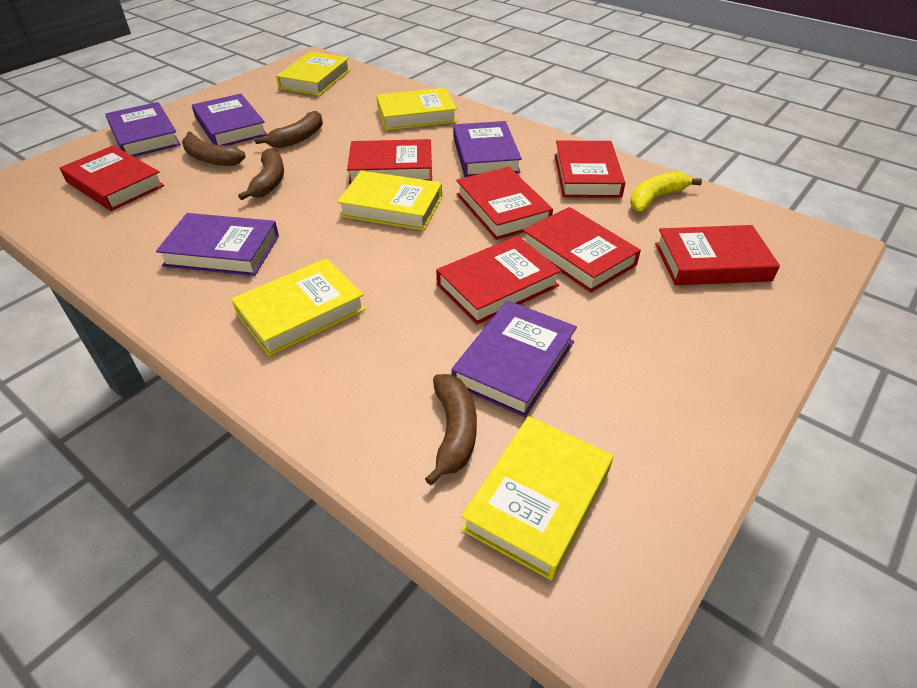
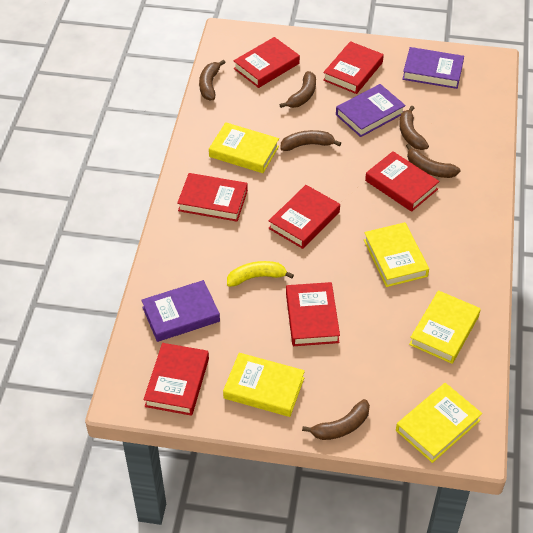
brown banana: [182,132,246,166] [238,149,284,200] [255,111,323,148] [425,374,477,485] = 4 -> [199,60,226,100] [279,71,316,108] [280,130,341,151] [302,399,370,440] [399,106,429,150] [406,144,460,178] = 6
purple book: [105,102,181,157] [156,213,279,276] [192,94,267,146] [451,300,577,417] [453,121,522,177] = 5 -> [141,280,220,342] [336,84,406,137] [402,47,464,89] = 3

